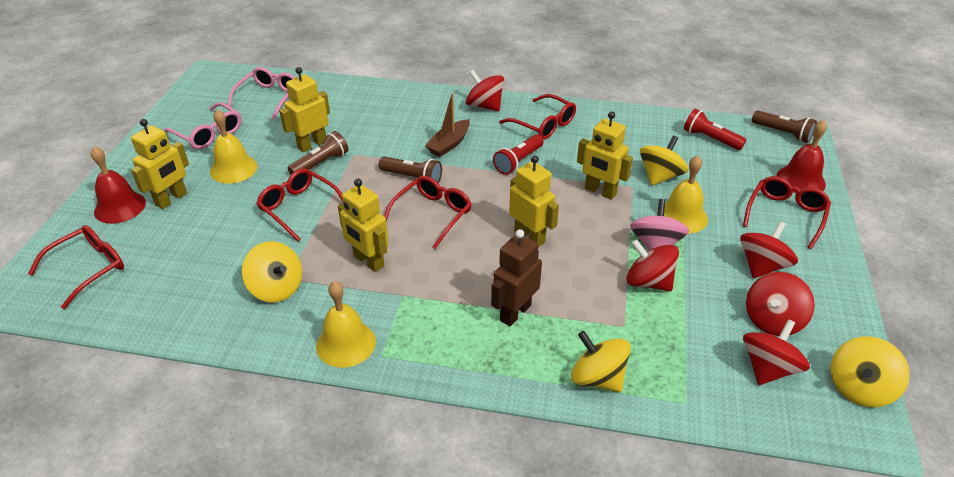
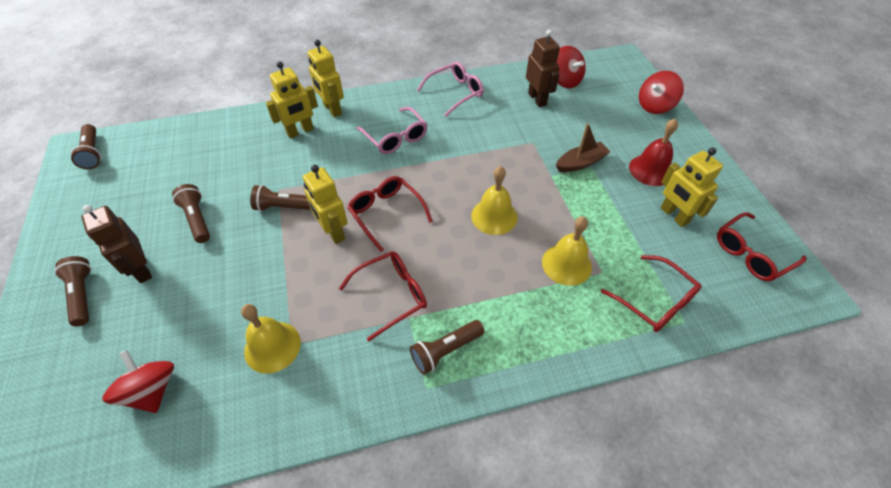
brown flashlight: [288,131,348,175] [378,156,442,183] [752,110,817,143] = 3 -> [54,256,92,326] [70,124,101,169] [172,184,210,243] [250,185,311,212] [410,320,485,375] = 5
brown robot: [491,229,542,326] = 1 -> [81,205,152,283] [526,29,560,107] = 2
pink spinning top: [630,199,689,250] = 1 -> none = 0
red bell: [91,146,146,224] [777,120,827,193] = 2 -> [629,118,678,186] = 1
red flashlight: [493,134,544,175] [684,109,747,150] = 2 -> none = 0
red glasses: [28,225,124,309] [256,168,343,241] [384,176,472,249] [499,94,576,140] [743,176,831,249] = 5 -> [339,251,427,341] [347,176,433,252] [601,255,702,332] [717,212,807,281] = 4
red spinning top: [466,70,504,111] [626,239,679,291] [740,221,798,278] [743,319,810,385] [746,272,815,336] = 5 -> [102,350,174,413] [556,46,586,88] [639,71,684,114] = 3
yellow robot: [131,119,189,209] [279,67,330,152] [338,179,389,272] [509,155,559,247] [577,111,633,200] = 5 -> [266,61,318,138] [303,165,348,244] [308,40,344,117] [660,147,723,227] = 4
yellow spinning top: [242,241,302,302] [571,331,631,392] [640,135,688,186] [831,336,910,407] = 4 -> none = 0

